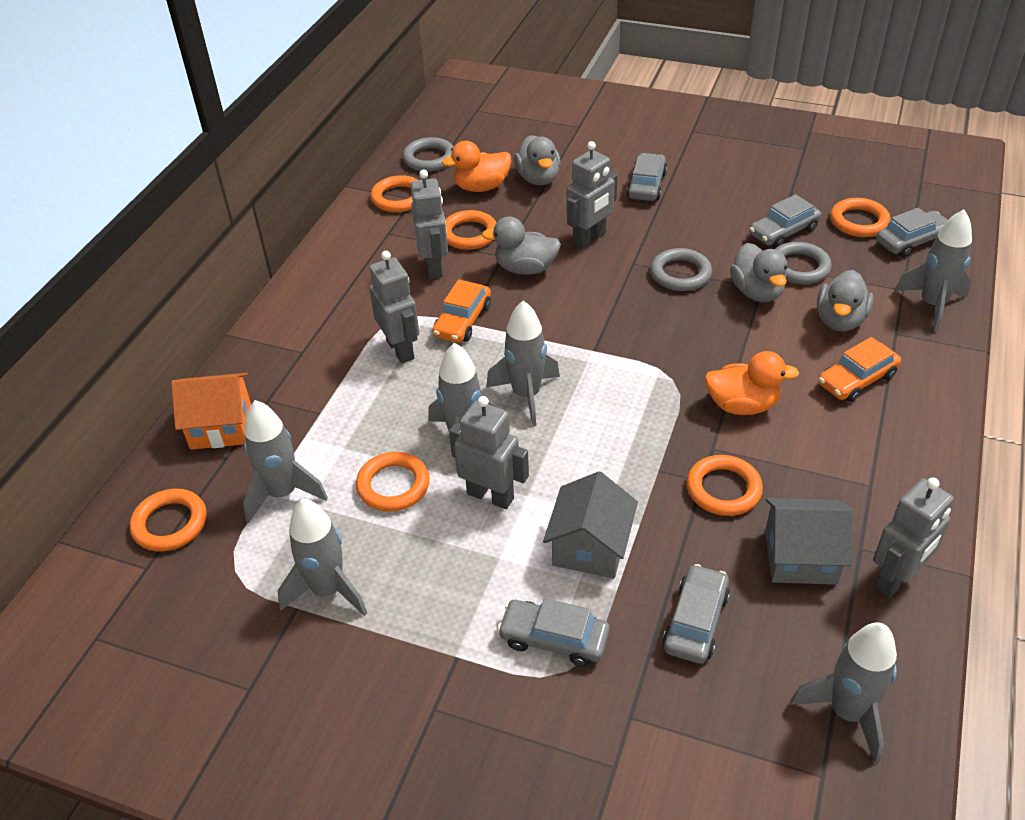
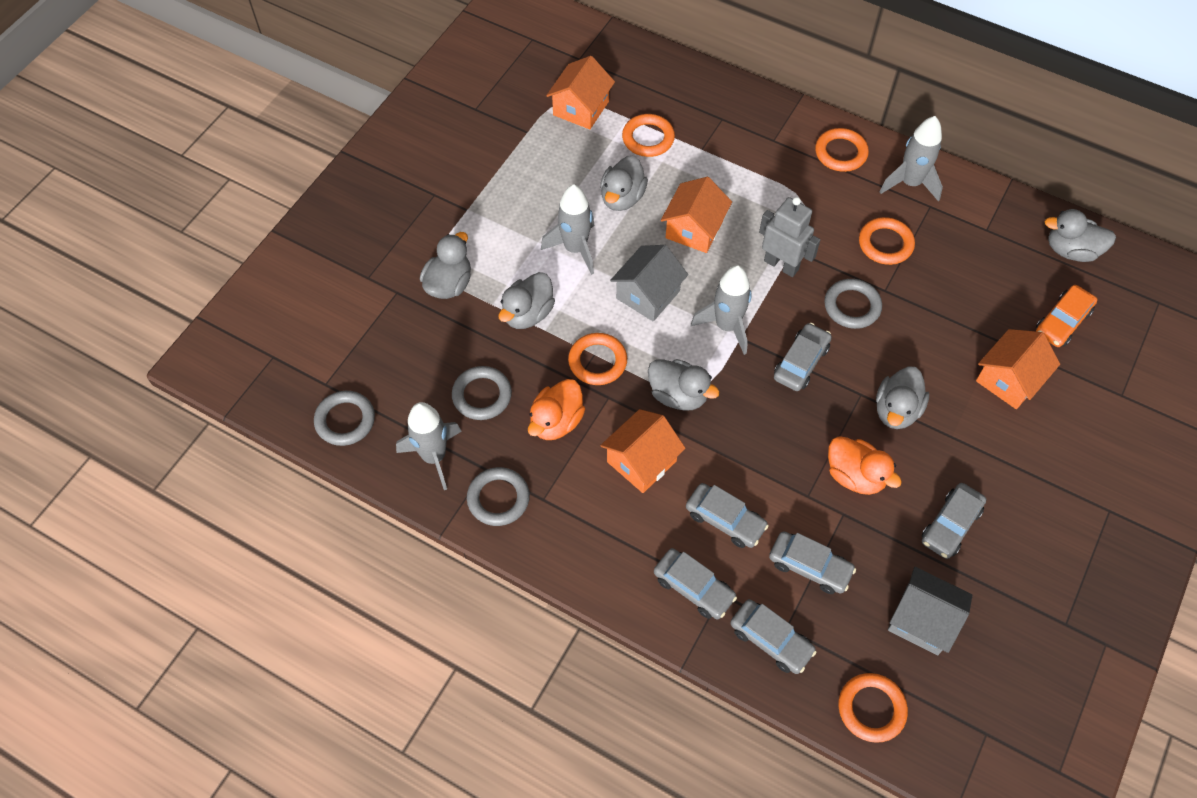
grey car: [497,598,610,667] [627,153,667,201] [663,564,730,664] [749,194,821,248] [876,208,948,257] = 5 -> [654,548,737,619] [686,483,769,548] [730,599,817,674] [769,531,856,594] [774,323,832,391] [922,483,986,559] = 6
grey duck: [482,217,561,275] [514,135,561,185] [730,243,787,302] [817,270,874,332] = 4 -> [420,232,471,299] [499,272,555,329] [600,155,648,211] [648,359,719,411] [876,367,929,429] [1045,209,1116,262] = 6
grey ring: [403,137,454,172] [650,248,712,291] [775,242,832,284] = 3 -> [314,391,375,446] [452,366,512,420] [467,467,530,526] [824,279,882,329] = 4
grey robot: [369,251,419,363] [411,170,448,279] [449,396,529,509] [566,141,618,249] [873,477,954,597] = 5 -> [759,197,820,277] = 1
grey rocket: [243,400,328,523] [278,499,367,616] [428,343,501,471] [486,301,560,427] [790,622,897,764] [895,209,972,332] = 6 -> [396,402,462,490] [541,184,595,275] [691,265,752,355] [880,116,943,202] = 4
orange car: [432,279,491,343] [818,337,901,402] = 2 -> [1036,285,1097,347] = 1
orange house: [171,373,251,450] = 1 -> [546,56,615,129] [600,409,686,493] [661,177,732,253] [976,329,1060,409] = 4
orange ring: [129,489,207,552] [356,452,430,512] [371,175,418,212] [445,210,496,250] [687,455,763,516] [830,198,891,237] = 6 -> [568,333,627,385] [622,114,675,157] [815,128,869,172] [838,673,908,743] [859,217,915,265] = 5

